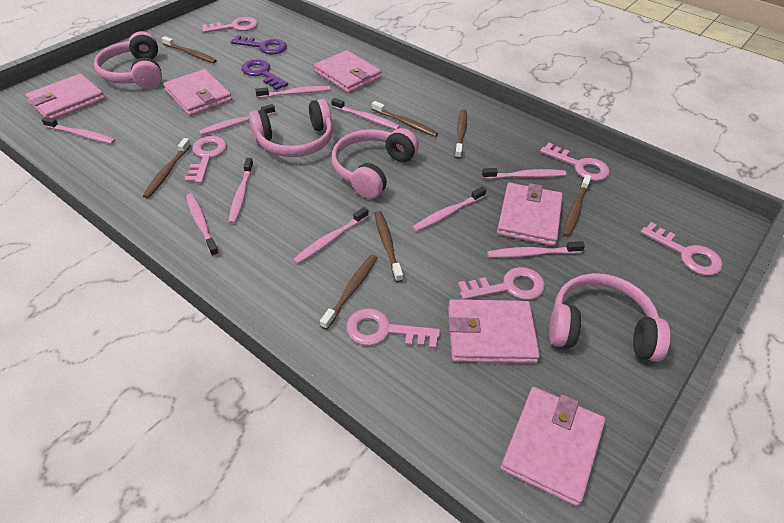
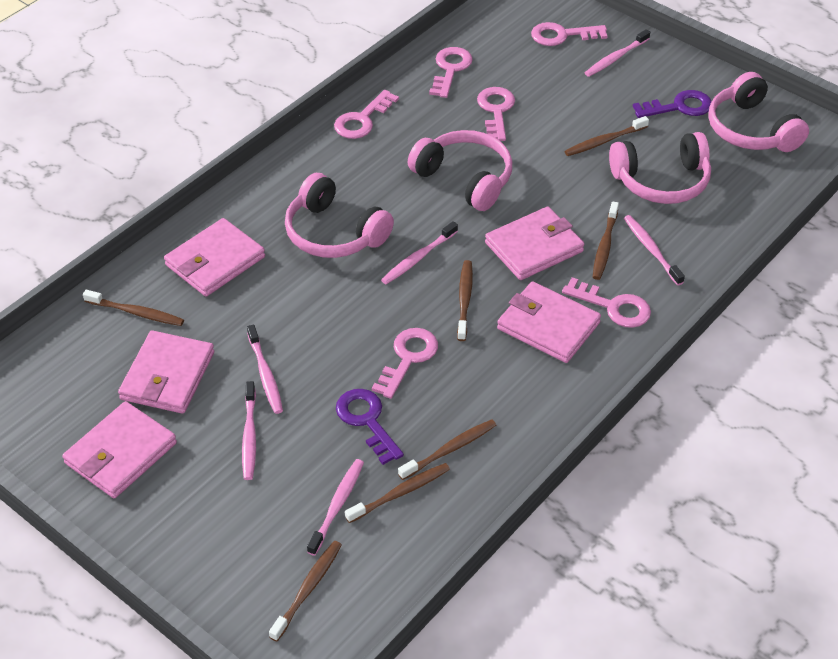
pink toothbrush: [42,117,115,144] [186,194,219,257] [199,104,275,135] [228,158,254,224] [255,86,331,98] [293,207,368,264] [331,98,400,130] [412,186,487,232] [482,168,566,179] [487,241,585,258] = 10 -> [242,381,256,480] [247,325,283,414] [307,459,364,556] [381,221,458,284] [585,29,650,77] [624,215,685,285] = 6
pink wallet: [26,74,105,119] [163,69,232,116] [314,50,381,93] [448,299,540,363] [497,183,563,246] [501,387,606,506] = 6 -> [62,401,177,498] [118,330,214,414] [164,218,265,297] [485,206,584,280] [497,281,601,363] = 5

